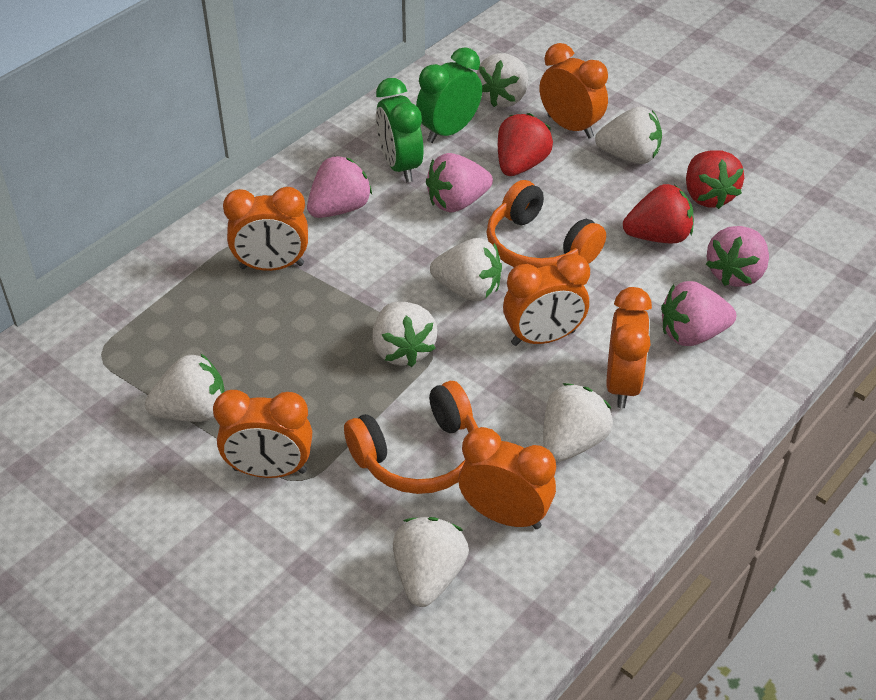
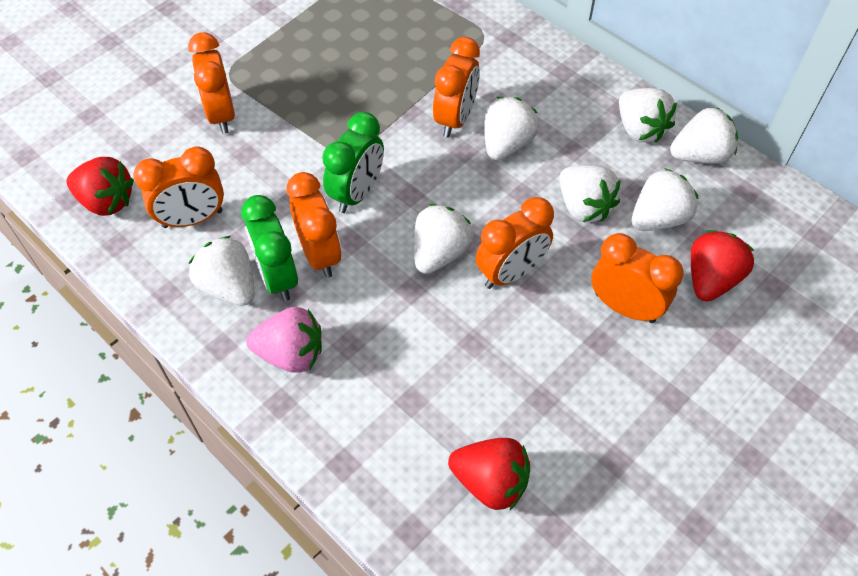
orange headphones: [344,381,478,494] [487,180,606,268] = 2 -> none = 0
pink strawberry: [307,156,372,218] [426,153,493,213] [661,281,736,346] [706,226,769,287] = 4 -> [246,307,322,373] = 1

